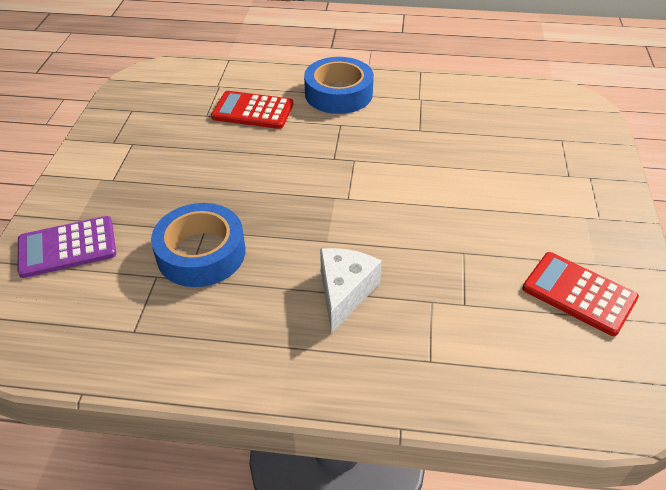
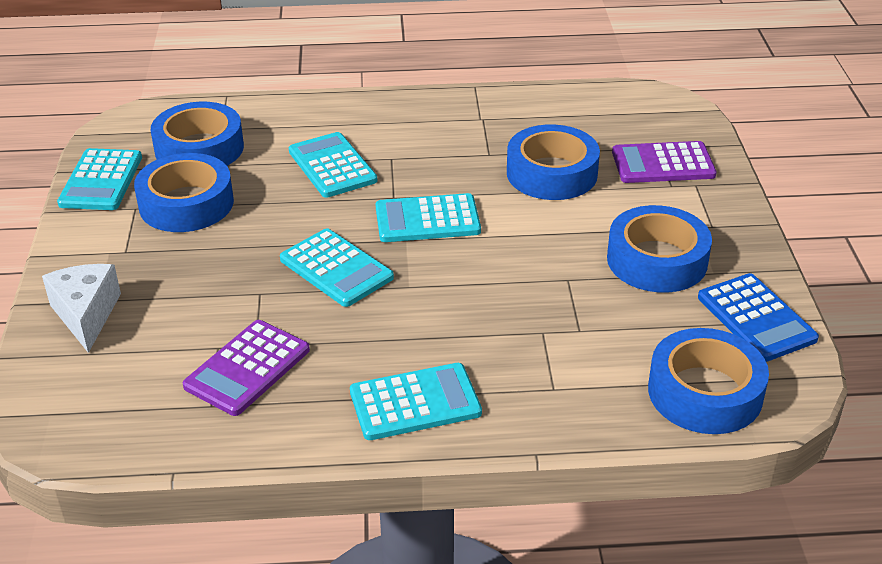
blue calculator: none = 0 -> [698,273,819,362] = 1
blue tape: [151,203,245,287] [304,57,374,114] = 2 -> [134,153,234,232] [151,102,244,166] [507,124,600,200] [607,205,712,293] [648,328,769,434] = 5
purple calculator: [18,216,116,278] = 1 -> [183,320,310,416] [612,141,717,183] = 2
red calculator: [211,91,293,129] [522,252,639,336] = 2 -> none = 0
turquoise calculator: none = 0 -> [57,148,142,210] [280,228,394,307] [289,132,377,198] [350,363,482,440] [376,193,481,242] = 5

